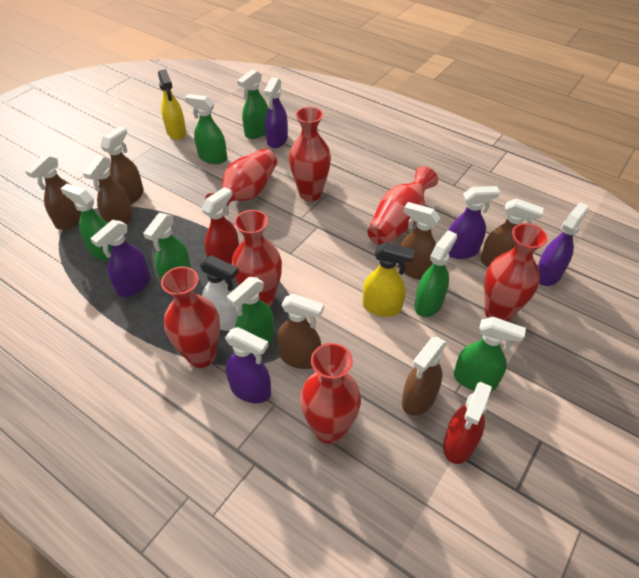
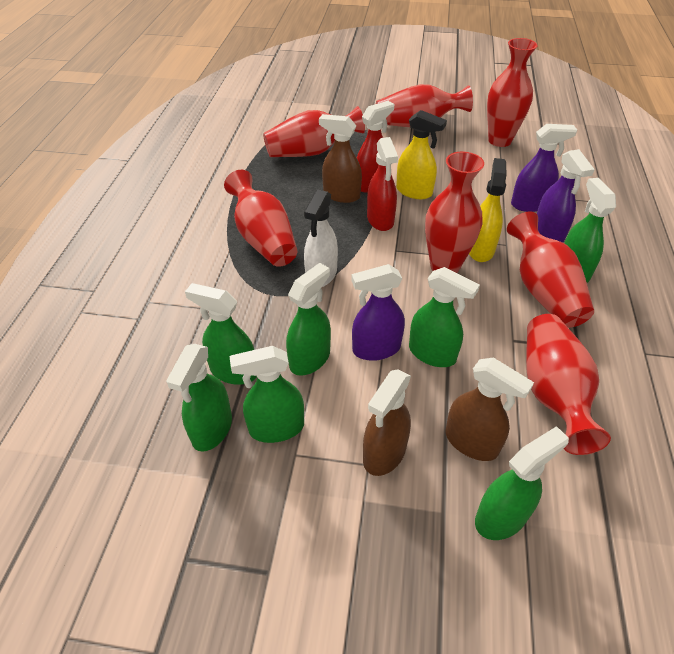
brown spray bottle: [25,154,81,229] [83,156,133,224] [100,126,144,205] [277,294,324,369] [398,202,440,280] [402,336,447,416] [481,198,544,268] = 7 -> [319,114,362,203] [363,369,411,476] [446,357,534,461] = 3
purple spray bottle: [90,220,151,297] [225,327,271,403] [264,77,288,148] [448,186,500,259] [537,202,589,286] = 5 -> [351,264,405,361] [511,124,577,212] [537,149,595,243] = 3

